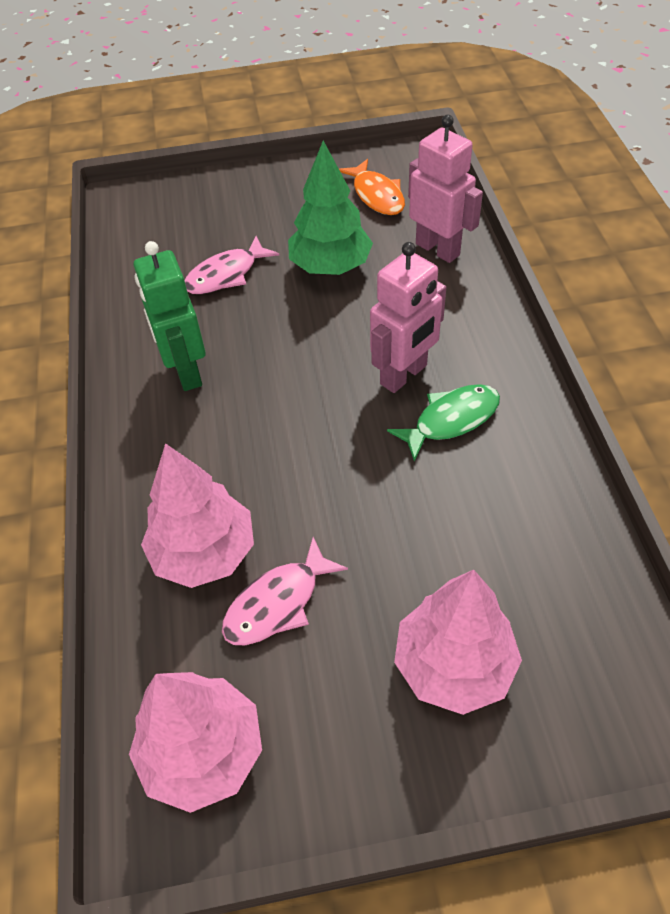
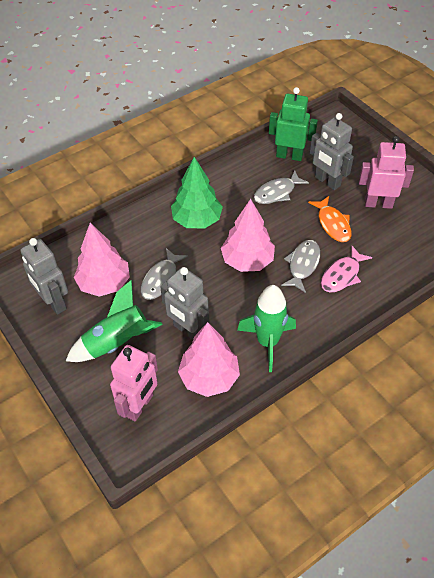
green fish: [387,384,500,462] = 1 -> none = 0
green rocket: none = 0 -> [66,280,163,362] [237,285,296,372] = 2
grey fish: none = 0 -> [141,248,188,300] [254,170,309,204] [281,240,320,293] = 3
grey robot: none = 0 -> [20,238,68,315] [160,267,209,340] [310,113,354,190] = 3
pink fish: [185,236,279,294] [222,537,348,645] = 2 -> [321,246,372,292] = 1

